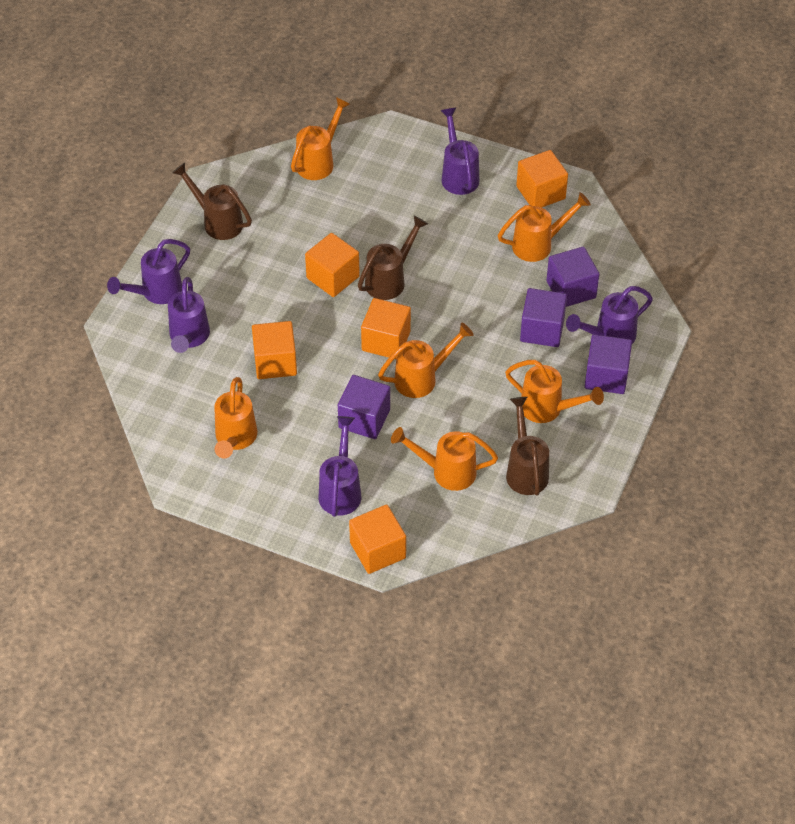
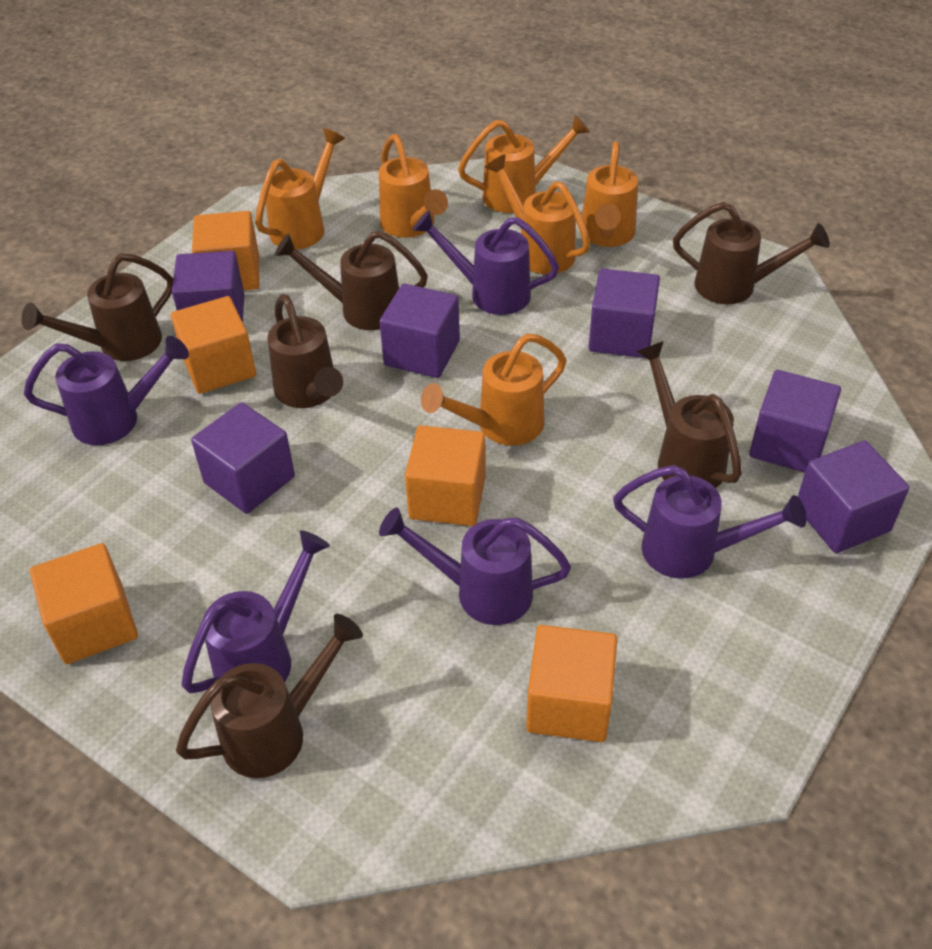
brown watering can: [172,162,252,240] [358,215,428,300] [506,397,549,496] = 3 -> [22,253,173,361] [176,614,363,778] [268,294,343,408] [275,231,428,330] [636,341,742,488] [673,202,830,304] = 6
purple cube: [338,375,390,439] [520,288,567,347] [547,247,599,307] [584,334,632,394] = 4 -> [172,251,244,322] [191,402,295,514] [379,284,460,378] [589,268,660,358] [749,370,841,472] [798,440,910,553] = 6

